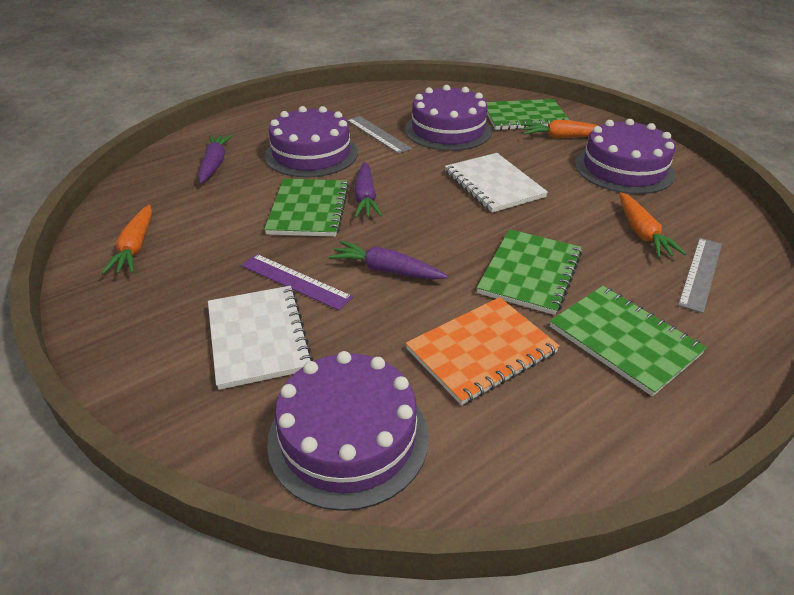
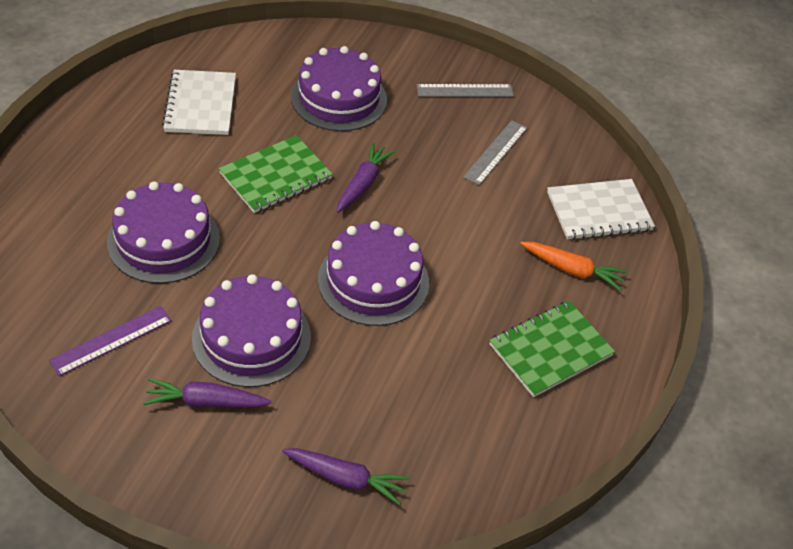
green notebook: [264,179,349,237] [477,229,582,315] [486,99,569,130] [550,286,707,396] = 4 -> [219,135,333,213] [489,301,615,397] = 2
orange carrot: [102,205,152,274] [521,120,599,138] [619,192,686,258] = 3 -> [520,242,628,291] = 1
orange notebook: [406,297,560,405] = 1 -> none = 0

